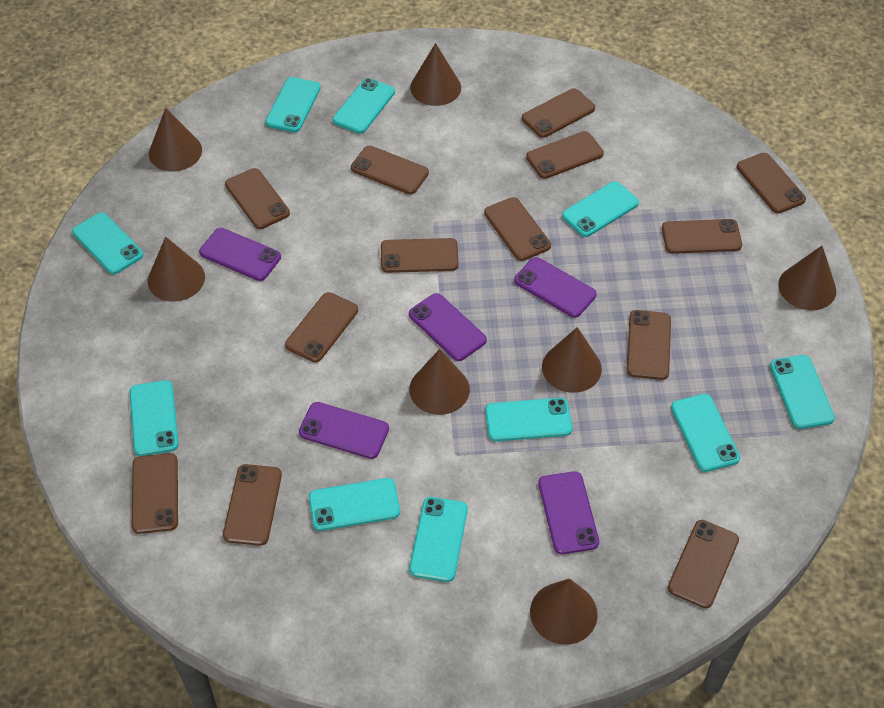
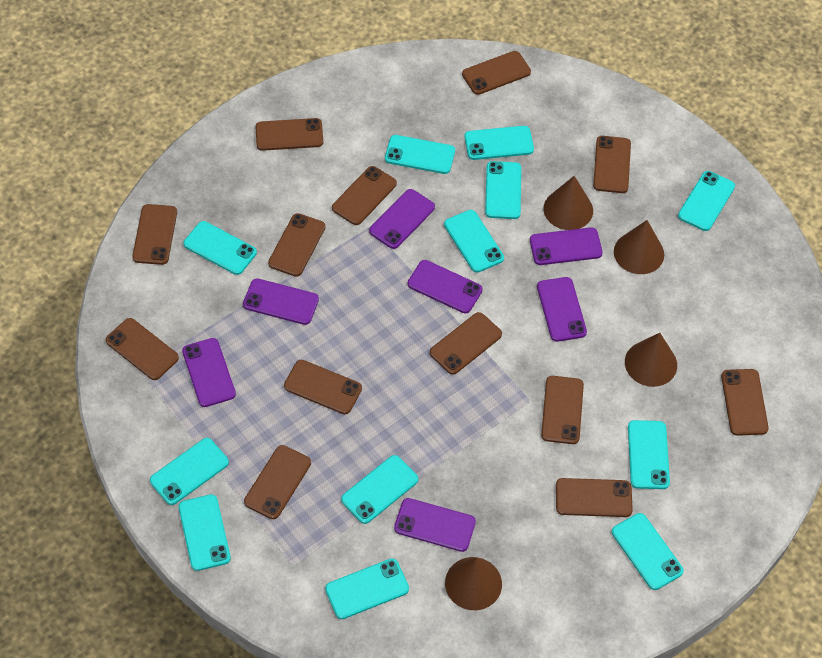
brown cone: [148,237,205,302] [149,108,202,172] [409,349,470,415] [410,43,461,106] [530,579,598,645] [542,327,602,393] [778,246,836,310] = 7 -> [445,557,502,610] [543,176,593,230] [614,220,664,274] [625,333,677,387] = 4
purple phone: [199,228,281,281] [299,402,389,459] [409,293,487,361] [514,257,597,318] [538,471,599,554] = 5 -> [182,338,236,407] [243,278,319,325] [369,189,435,249] [394,498,476,552] [408,260,483,313] [530,227,603,265] [537,277,587,342] = 7
turquoise phone: [72,212,143,274] [129,380,179,456] [265,77,321,132] [309,478,400,531] [333,78,395,134] [409,497,468,582] [485,398,572,441] [562,181,639,237] [671,394,740,472] [770,355,835,429] = 10 -> [150,438,229,505] [179,494,231,571] [183,221,257,275] [325,559,409,619] [341,455,418,524] [385,135,455,174] [444,210,504,273] [464,126,534,160] [485,161,521,219] [612,513,684,590] [628,420,670,489] [678,171,735,231] = 12

